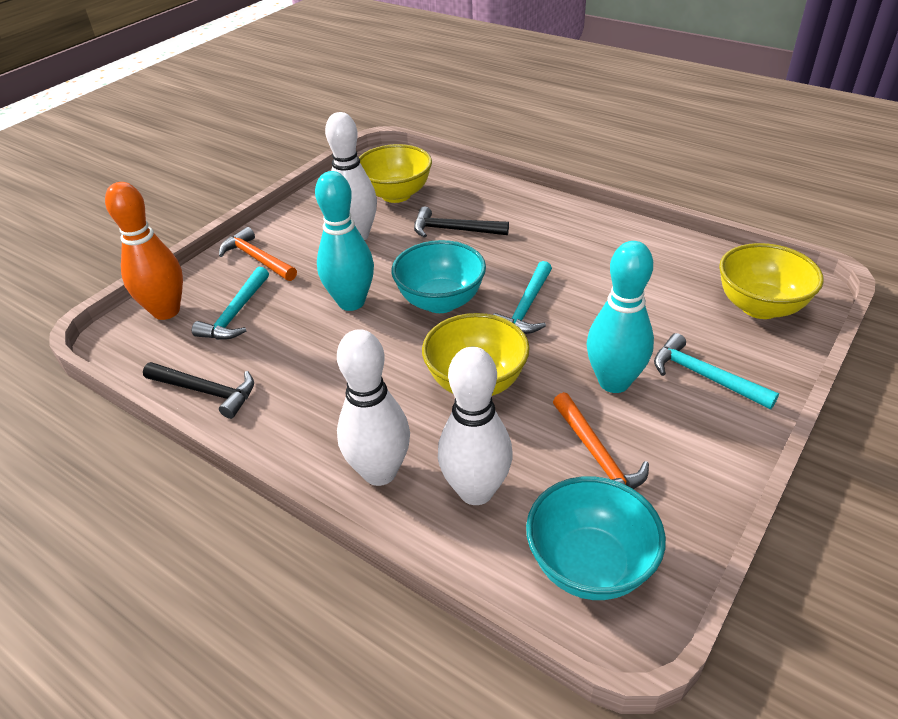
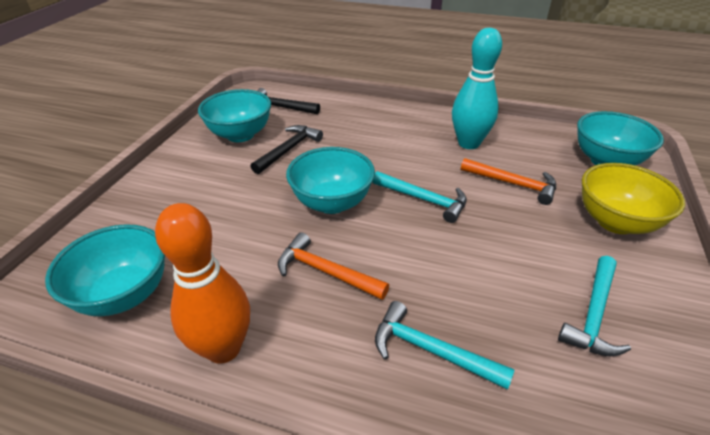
turquoise bowl: [392,240,486,313] [526,476,666,600] = 2 -> [45,224,165,317] [198,89,271,142] [286,147,375,214] [577,111,664,165] = 4
turquoise bowling pin: [315,171,374,311] [587,241,654,393] = 2 -> [452,28,502,149] = 1
white bowling pin: [325,112,377,241] [337,329,410,486] [438,347,513,505] = 3 -> none = 0
yellow bowl: [359,144,432,203] [422,313,530,396] [719,243,824,319] = 3 -> [582,163,685,234] = 1

